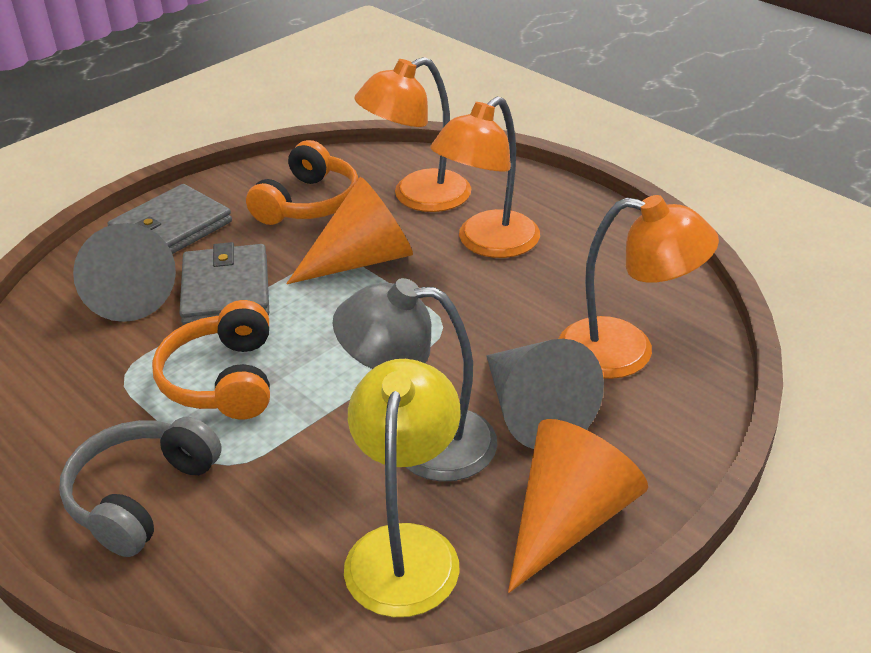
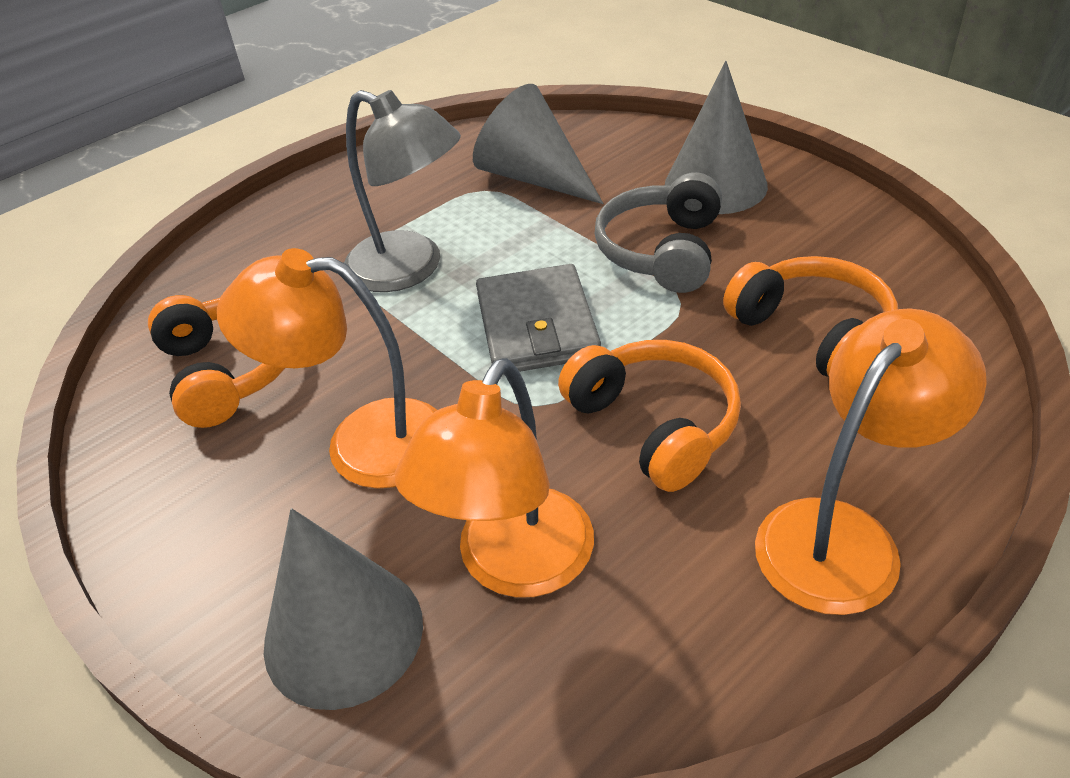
grey cone: [73,223,176,322] [486,339,604,449] = 2 -> [264,508,423,710] [473,84,603,204] [665,61,768,214] = 3
grey wallet: [108,184,232,254] [179,242,269,325] = 2 -> [476,264,601,372] = 1
orange cone: [286,177,413,284] [508,419,648,593] = 2 -> none = 0
orange headphones: [152,300,270,419] [246,140,359,225] = 2 -> [148,295,285,428] [558,340,741,492] [723,256,898,377] = 3
yellow lamp: [344,359,461,617] = 1 -> none = 0

